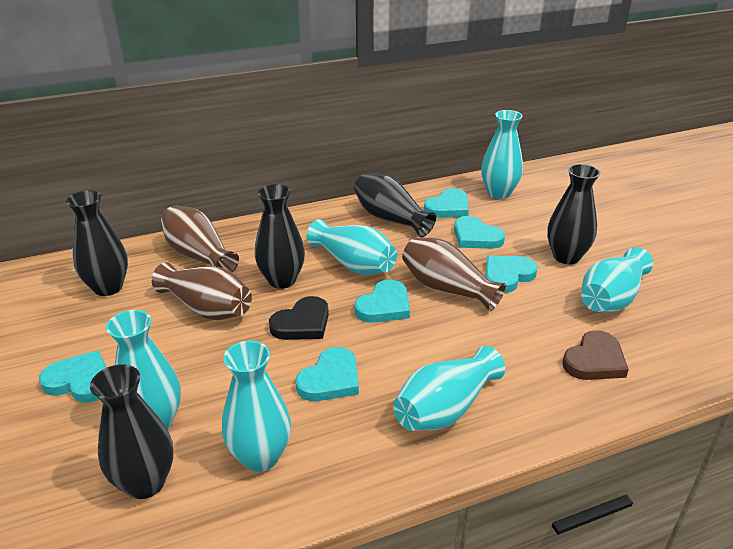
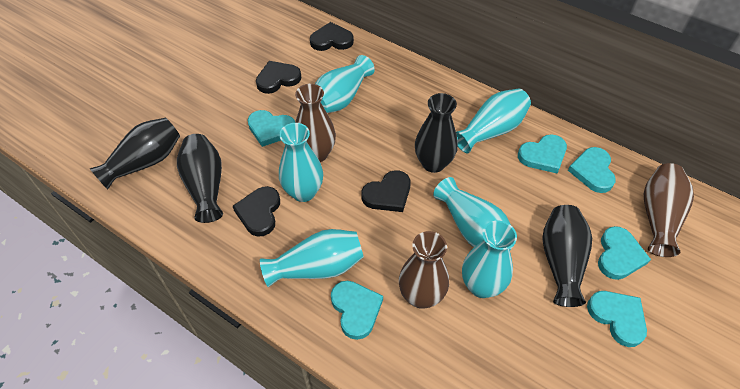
black heart: [269,296,329,340] = 1 -> [233,186,280,236] [256,61,301,94] [310,22,354,51] [362,170,411,212] = 4
black vase: [66,190,128,296] [90,364,174,499] [255,184,305,289] [354,173,436,237] [547,164,600,264] = 5 -> [90,118,180,189] [177,134,223,223] [415,93,458,173] [542,205,592,307] = 4
brown heart: [562,330,629,380] = 1 -> none = 0

